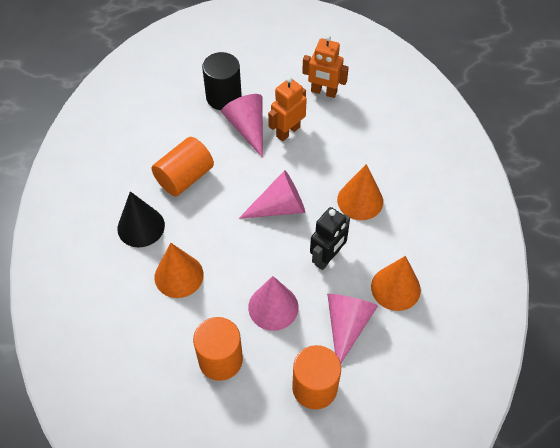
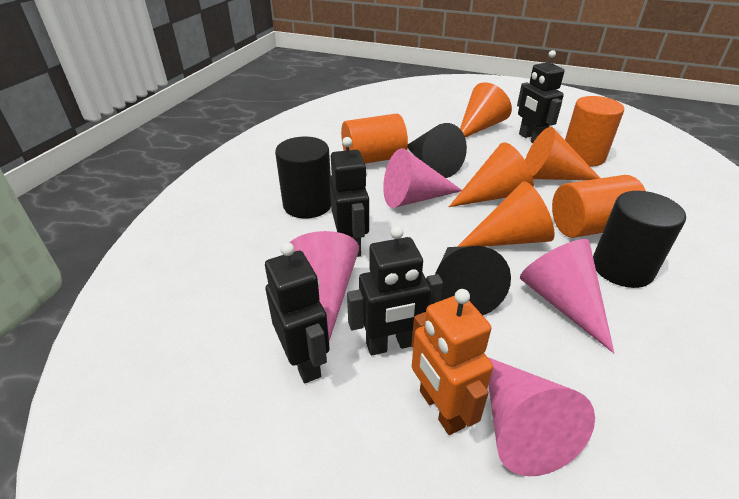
black cone: [118,191,165,248] = 1 -> [408,123,467,178] [435,246,511,315] = 2
black cylinder: [202,52,242,110] = 1 -> [275,137,331,219] [593,191,686,288] = 2
black robot: [310,207,350,270] = 1 -> [265,242,330,383] [330,137,369,257] [347,226,443,355] [517,50,565,143] = 4
orange cone: [155,243,204,298] [337,164,383,220] [371,256,421,311] = 3 -> [449,142,534,207] [457,181,555,247] [460,82,512,137] [525,127,600,180] = 4
orange robot: [268,77,307,141] [302,35,349,98] = 2 -> [412,289,493,435] = 1

